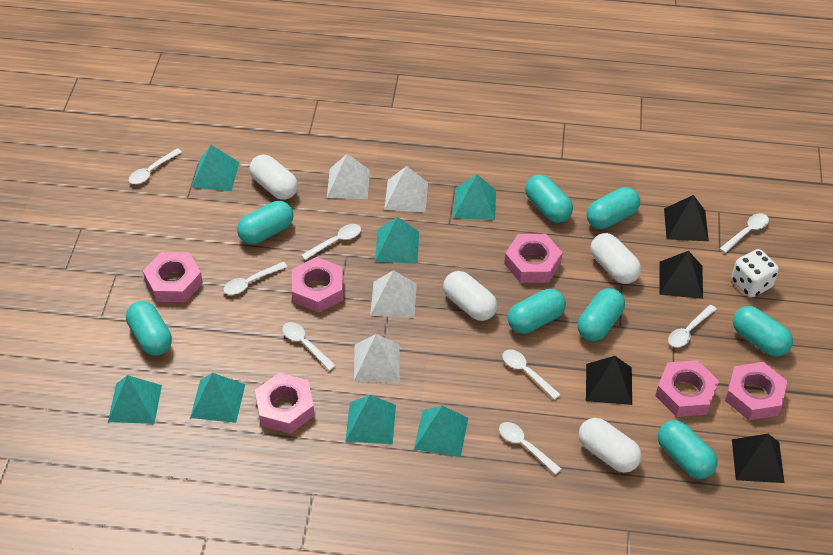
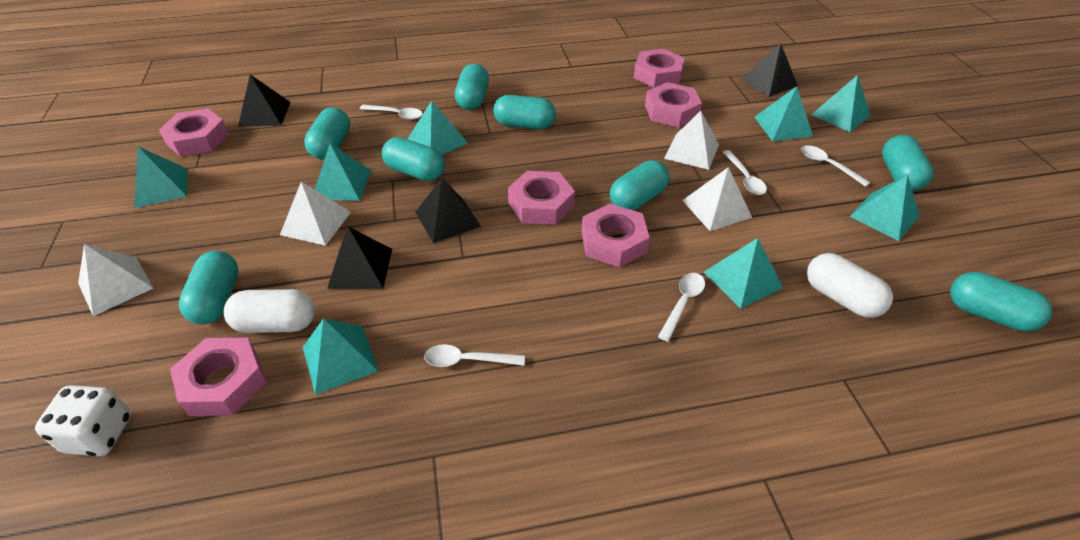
turquoise pyramid: [108,375,162,424] [190,373,245,423] [192,145,239,191] [345,395,396,444] [375,217,419,263] [414,406,468,457] [454,174,496,220] = 7 -> [134,146,187,208] [303,318,378,395] [315,143,371,201] [408,101,468,155] [704,238,783,309] [755,86,813,141] [811,75,871,132] [849,174,920,241] = 8
white capsule: [249,155,298,200] [443,271,497,321] [579,418,642,473] [590,233,641,284] = 4 -> [224,289,315,333] [807,253,893,318] = 2
white spoon: [129,148,182,184] [223,262,287,295] [282,322,336,371] [301,224,361,260] [499,422,561,475] [502,349,561,400] [668,305,717,347] [719,213,769,253] = 8 -> [360,105,423,120] [424,344,525,367] [658,273,705,342] [723,150,767,195] [801,145,871,187] = 5

